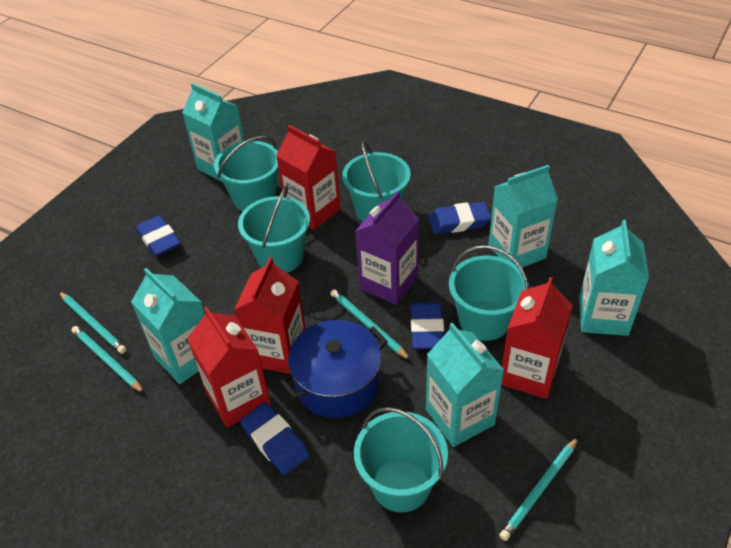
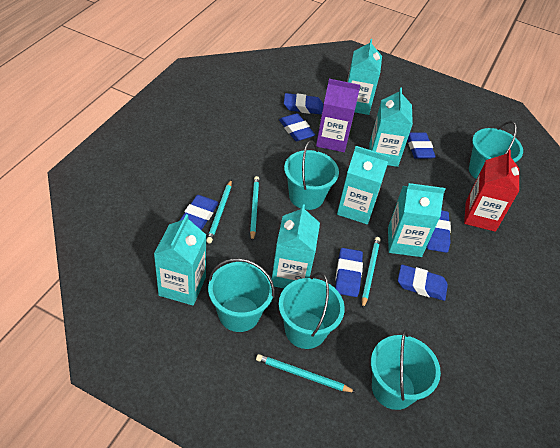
blue eraser: [136,215,181,256] [240,402,310,475] [411,303,444,349] [428,202,491,234] = 4 -> [180,195,219,230] [279,113,315,141] [284,93,323,115] [335,248,363,297] [398,265,448,301] [408,133,436,159] [427,210,451,253] = 7
blue pot: [280,320,388,418] = 1 -> none = 0
red carton: [187,307,271,428] [234,257,306,374] [276,125,341,230] [501,277,573,399] = 4 -> [464,150,519,232] = 1
turquoise carton: [131,268,205,384] [182,83,244,182] [426,323,504,447] [488,165,558,267] [579,220,649,336] = 5 -> [154,214,206,305] [272,204,320,288] [337,146,390,225] [347,39,382,115] [369,88,413,167] [388,183,446,257] = 6

